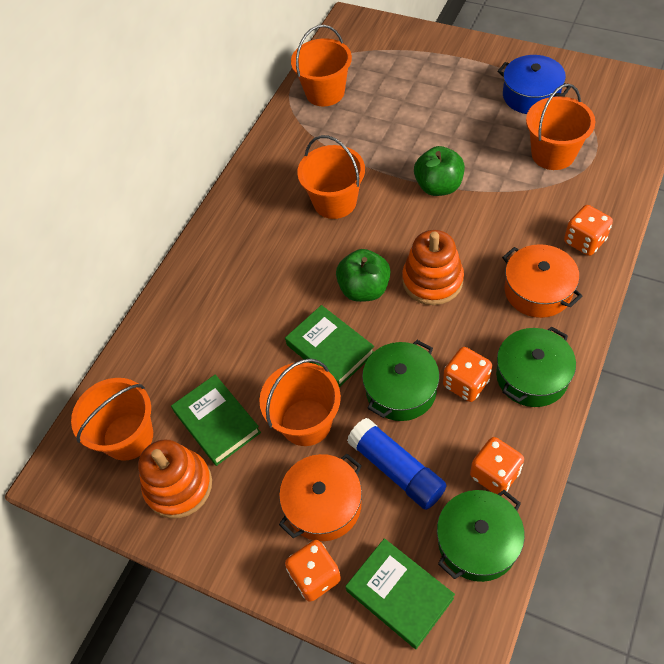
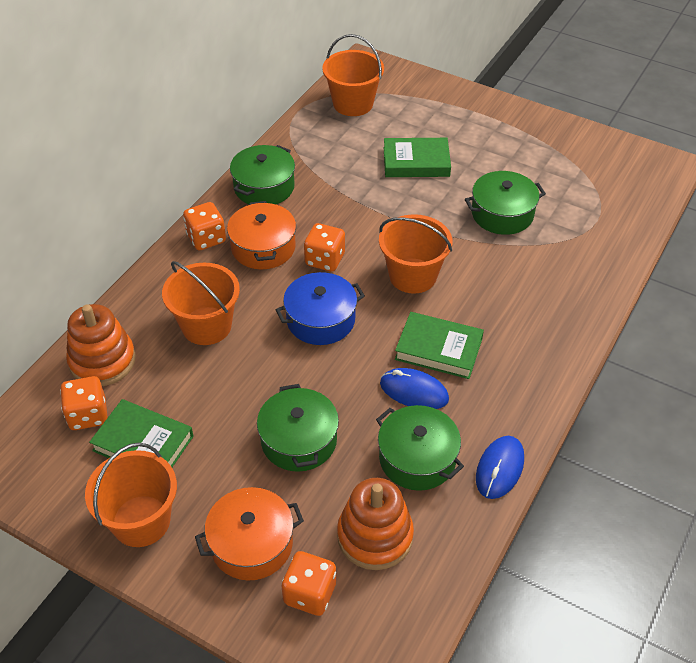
blue glue stick: [347,418,447,510] = 1 -> none = 0
blue mouse: none = 0 -> [380,368,449,409] [476,436,524,499] = 2
green apple: [336,249,391,302] [414,146,465,196] = 2 -> none = 0
green pot: [362,340,440,421] [437,490,525,582] [496,326,576,407] = 3 -> [230,145,295,204] [257,384,339,472] [376,405,464,491] [465,171,546,235] = 4
orange bucket: [71,378,153,461] [259,358,341,446] [291,25,352,106] [297,135,365,219] [526,83,595,170] = 5 -> [85,443,177,547] [162,261,240,345] [322,34,384,116] [379,214,452,294] = 4

